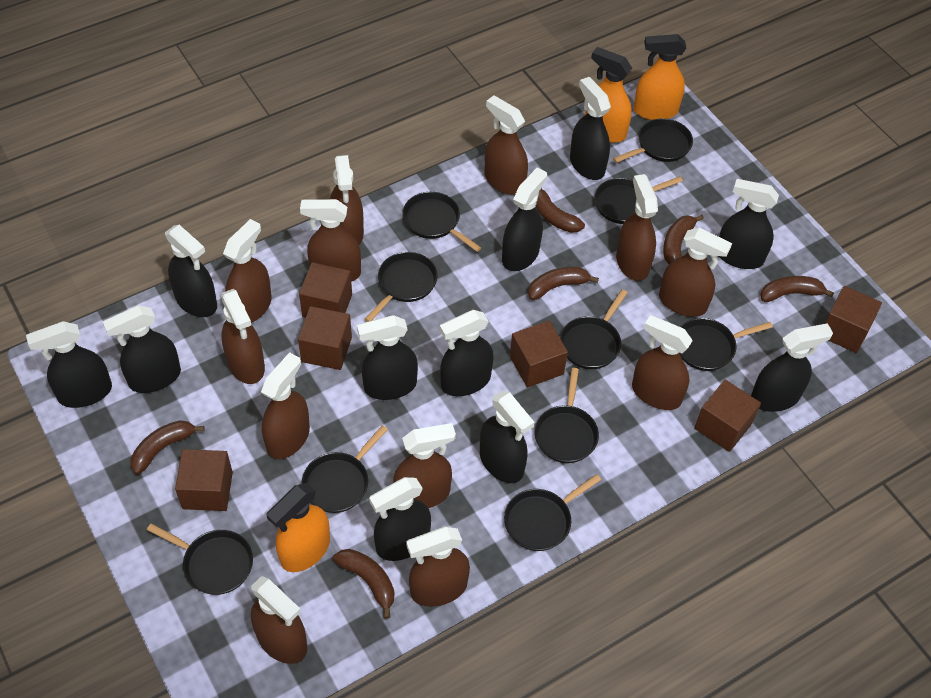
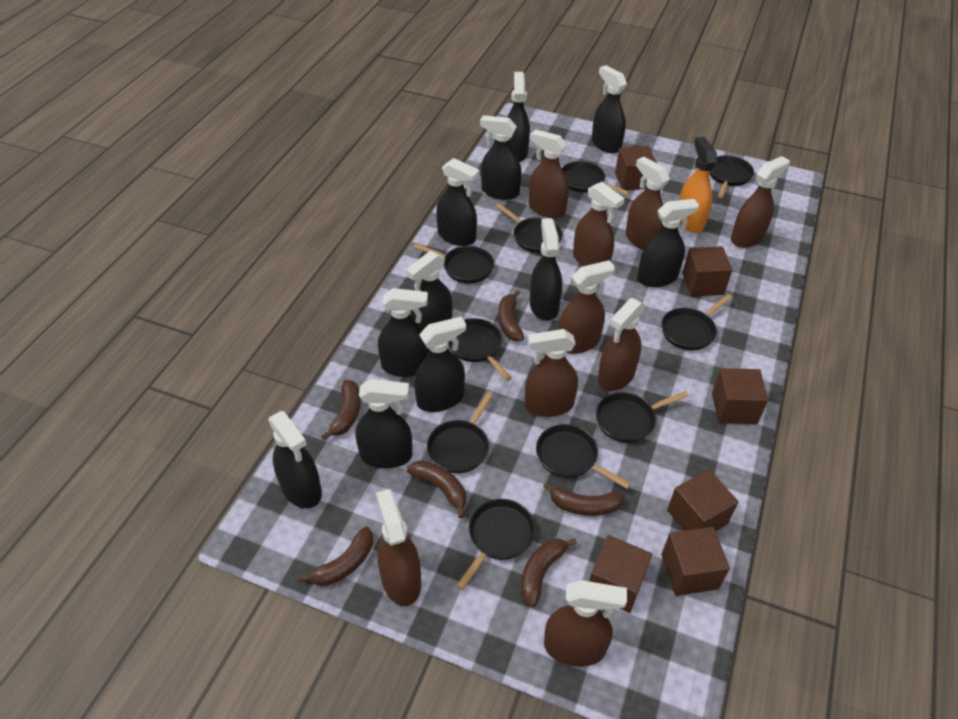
brown spray bottle: [221,289,265,384] [223,219,272,323] [251,576,307,664] [261,352,310,459] [300,199,361,282] [330,155,364,245] [393,423,456,508] [406,526,470,607] [485,96,528,195] [616,174,658,281] [632,315,693,410] [659,228,732,317] = 12 -> [376,489,421,606] [525,329,578,417] [529,129,569,218] [544,580,627,667] [558,260,615,354] [573,182,625,266] [598,298,645,391] [626,157,670,250] [731,156,790,248] = 9
orange spray bottle: [267,483,330,572] [585,47,632,143] [633,34,686,120] = 3 -> [679,137,717,233] = 1

